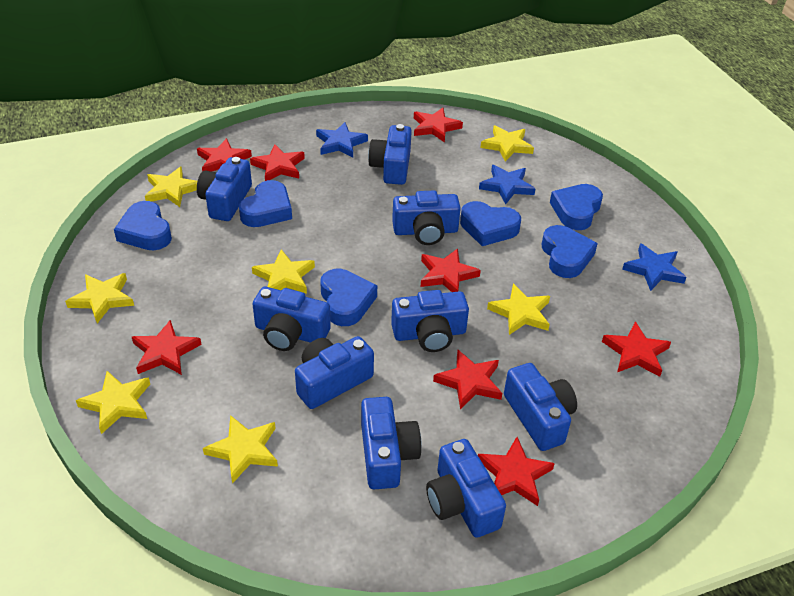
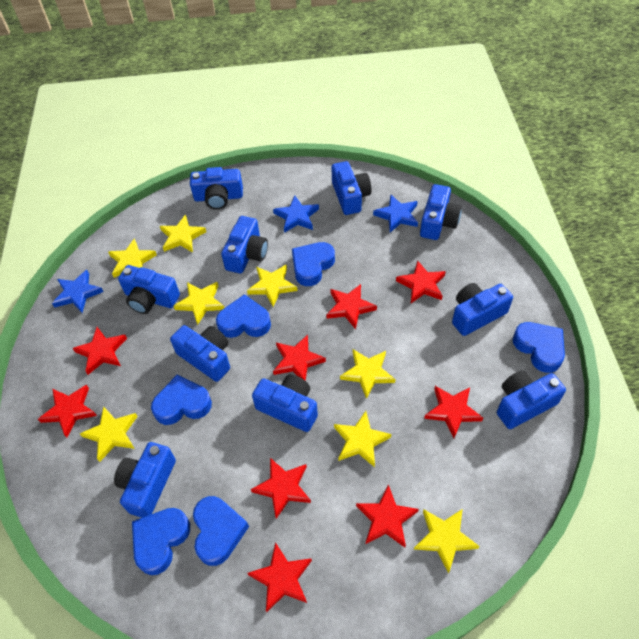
blue camera: [197,157,252,221] [253,287,331,351] [295,336,374,409] [361,397,422,489] [368,124,412,185] [391,290,469,352] [392,190,461,245] [426,439,506,538] [504,363,577,451] = 9 -> [114,442,176,518] [118,265,180,314] [170,325,230,382] [190,167,243,210] [221,216,268,273] [252,374,318,432] [332,161,372,215] [420,184,462,240] [452,283,513,336] [497,370,566,429] = 10
red star: [132,320,202,375] [197,138,252,172] [250,144,305,181] [414,108,463,142] [421,248,481,292] [433,350,502,409] [478,437,555,506] [602,321,671,377] = 8 -> [38,385,97,437] [73,327,127,375] [247,542,312,612] [251,458,311,519] [273,335,326,381] [326,284,377,329] [356,484,419,547] [396,260,446,303] [424,386,483,438] = 9
yellow star: [65,273,134,323] [76,371,150,434] [145,167,197,207] [203,415,278,484] [252,249,315,294] [480,126,534,162] [487,284,550,335] = 7 -> [80,406,138,462] [108,238,157,278] [160,214,206,253] [174,282,224,325] [247,264,298,307] [334,411,391,467] [340,349,395,399] [414,509,480,574] = 8

